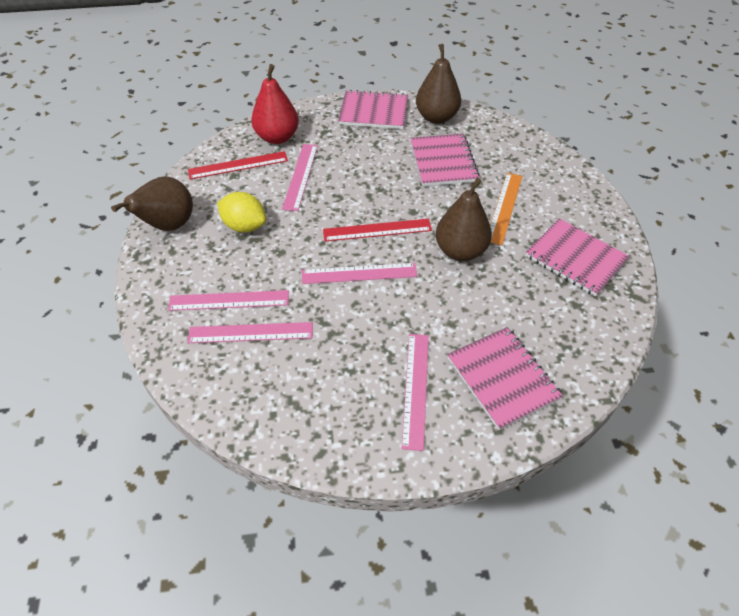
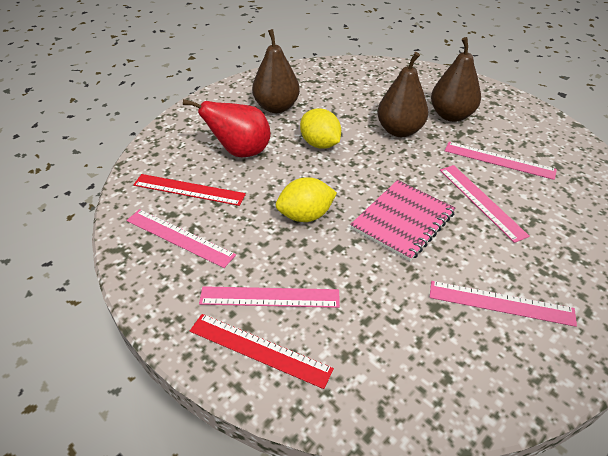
orange ruler: [490,173,522,245] = 1 -> none = 0
pink notebook: [338,90,408,129] [410,134,480,186] [447,327,563,430] [525,218,629,296] = 4 -> [350,180,456,261] = 1
yellow lemon: [217,192,266,232] = 1 -> [276,177,337,222] [300,108,341,149] = 2

